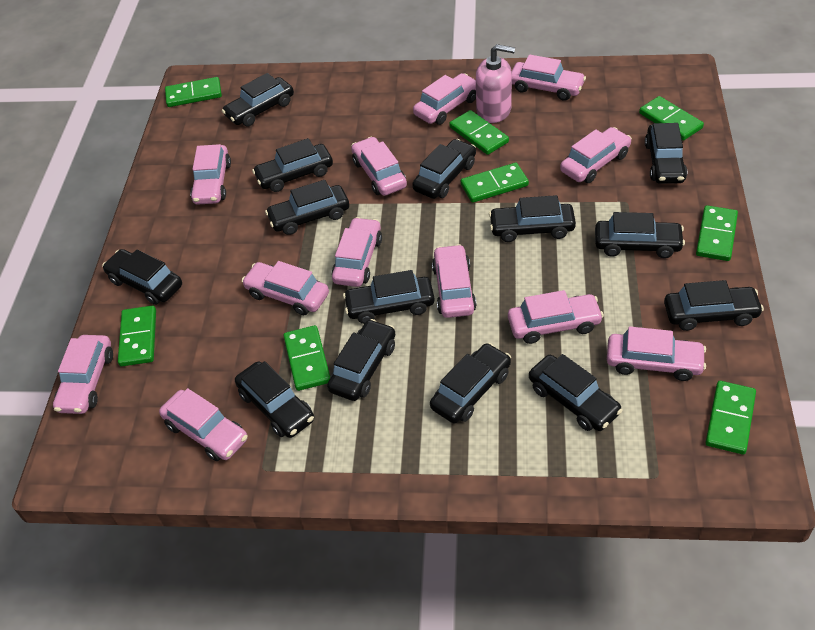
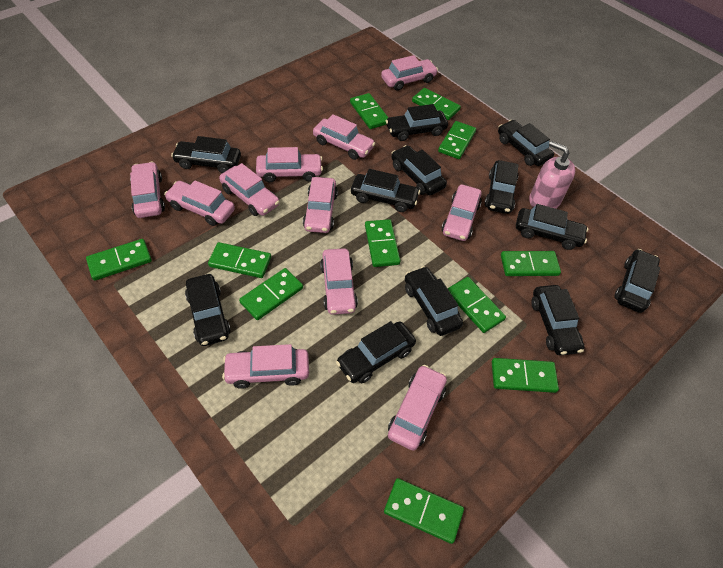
black car: [102,249,182,305] [222,73,294,127] [235,361,314,438] [252,138,333,192] [265,180,349,235] [327,319,395,401] [343,270,434,324] [412,139,476,199] [430,343,511,423] [489,195,576,242] [529,354,623,431] [595,212,685,258] [645,123,687,184] [664,280,764,331] = 14 -> [171,136,241,173] [185,274,231,346] [336,321,416,383] [351,169,420,212] [386,104,448,141] [392,145,447,195] [405,266,463,336] [485,160,518,214] [498,120,554,166] [516,204,588,250] [531,285,584,356] [615,249,660,313] = 12
green domino: [118,305,156,366] [165,77,222,107] [283,325,330,391] [449,110,509,155] [461,163,529,203] [639,96,704,141] [696,205,738,261] [705,381,756,454] = 8 -> [86,239,152,281] [208,242,271,278] [239,268,303,320] [350,93,389,129] [365,219,401,267] [384,478,464,544] [412,88,461,120] [438,121,476,159] [448,277,506,333] [492,358,559,393] [501,251,561,276] = 11
pink car: [53,335,113,414] [159,388,248,461] [190,144,231,205] [242,261,329,315] [332,217,382,287] [351,137,407,196] [413,73,476,125] [432,244,477,318] [508,290,604,344] [512,55,586,101] [560,127,632,183] [607,327,706,381] = 12 -> [130,162,165,218] [164,180,235,226] [219,163,280,216] [222,344,309,389] [256,147,323,182] [303,177,338,233] [313,114,376,160] [320,248,358,315] [381,55,438,91] [388,365,447,451] [442,184,482,241] = 11

